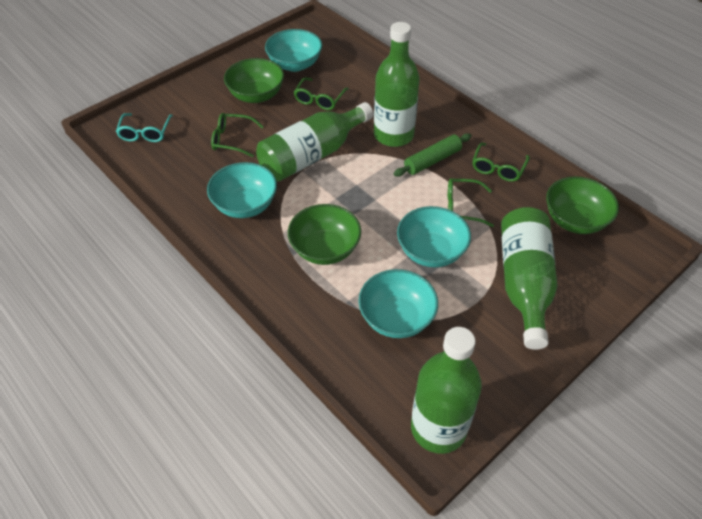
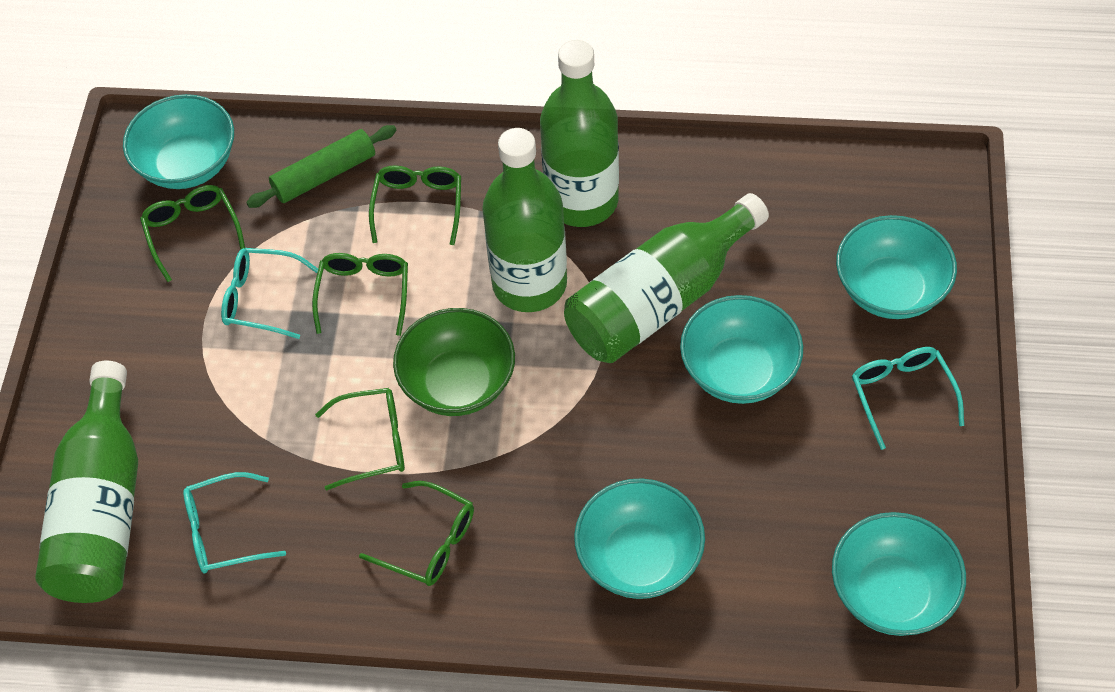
green bowl: [224,58,284,103] [288,204,361,265] [546,176,619,234] = 3 -> [393,308,515,416] = 1
green glasses: [211,113,264,157] [294,77,349,110] [448,178,494,227] [472,143,530,182] = 4 -> [140,185,245,282] [312,253,408,336] [315,388,405,491] [359,481,474,586] [369,165,461,245] = 5
turquoise bowl: [207,162,277,218] [265,29,322,72] [358,269,438,338] [397,206,471,268] = 4 -> [123,94,234,189] [574,478,705,599] [680,295,803,404] [832,512,966,636] [836,215,957,319] = 5
turquoise glasses: [116,113,173,142] = 1 -> [183,472,286,573] [221,248,318,339] [852,347,964,450] = 3

